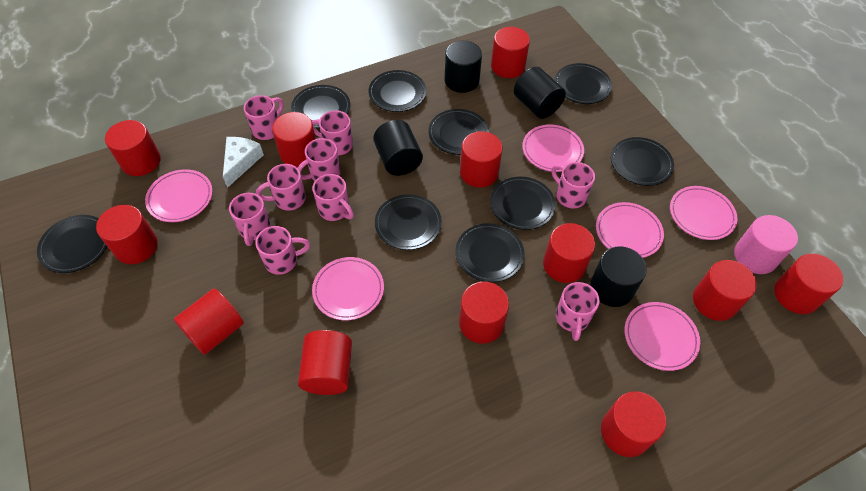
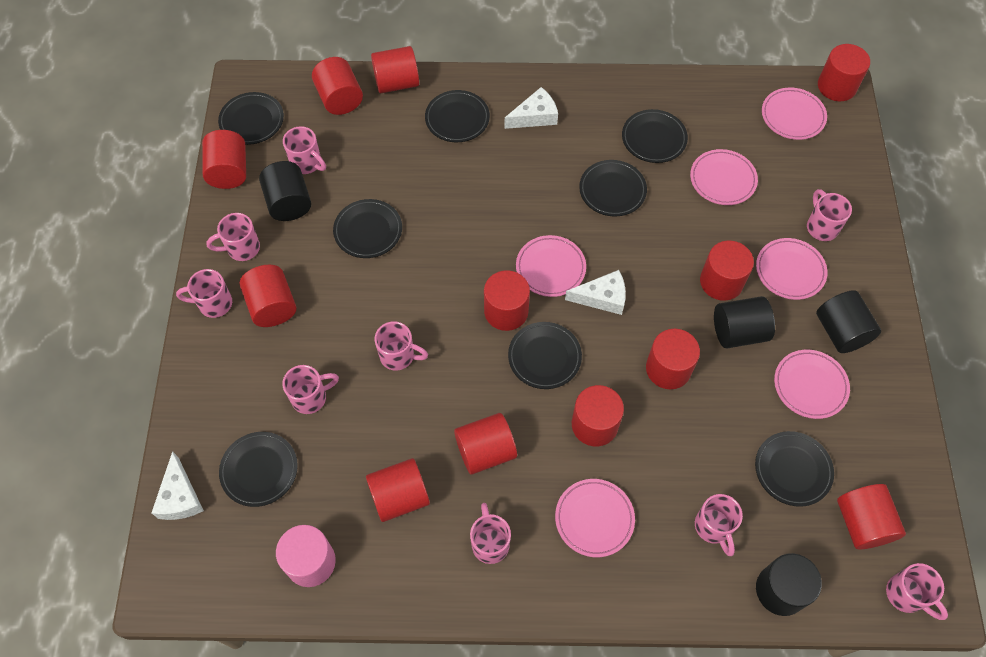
black plate: [37,215,107,273] [291,85,350,128] [368,70,426,112] [375,194,442,250] [428,109,489,155] [455,223,524,282] [490,177,556,230] [555,63,612,104] [611,137,674,186] = 9 -> [218,92,284,145] [219,432,298,507] [333,199,402,258] [425,90,490,142] [508,322,582,389] [579,160,647,217] [622,109,688,163] [755,431,834,507] = 8
white cheese: [223,137,264,188] = 1 -> [152,451,204,520] [504,87,558,129] [565,270,626,315] = 3

